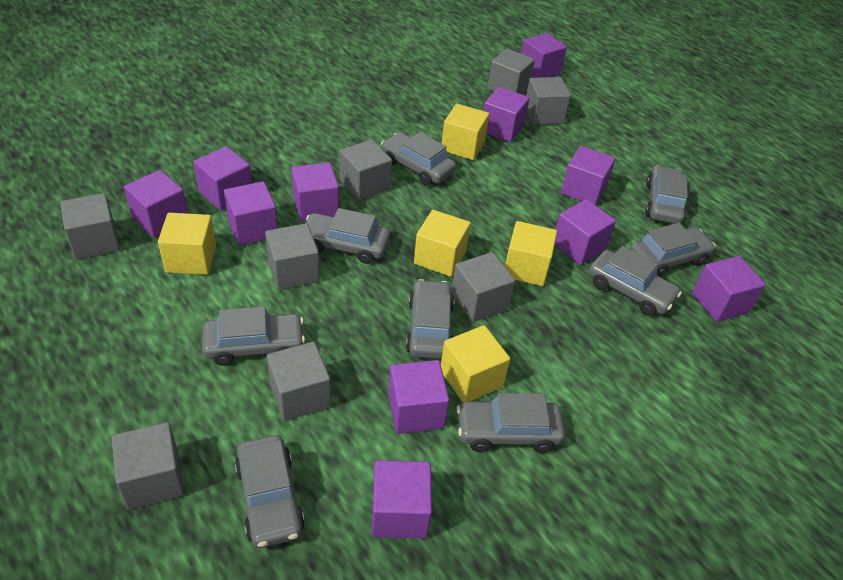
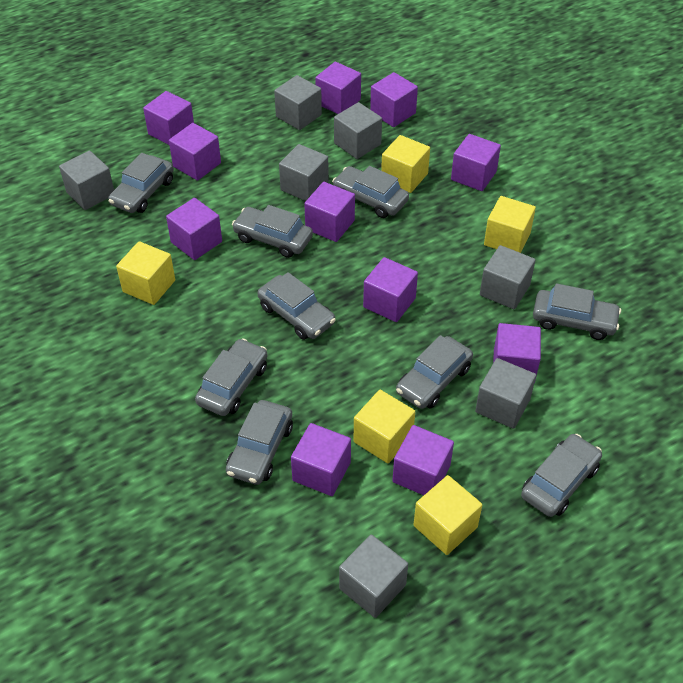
grey cube: [60,193,120,260] [112,422,184,510] [265,223,319,290] [266,342,331,421] [340,140,392,201] [451,252,515,322] [487,48,535,94] [526,77,571,125] = 8 -> [59,150,114,210] [274,75,322,130] [279,144,329,201] [334,102,382,159] [339,534,408,618] [475,358,536,429] [480,245,535,309] = 7

